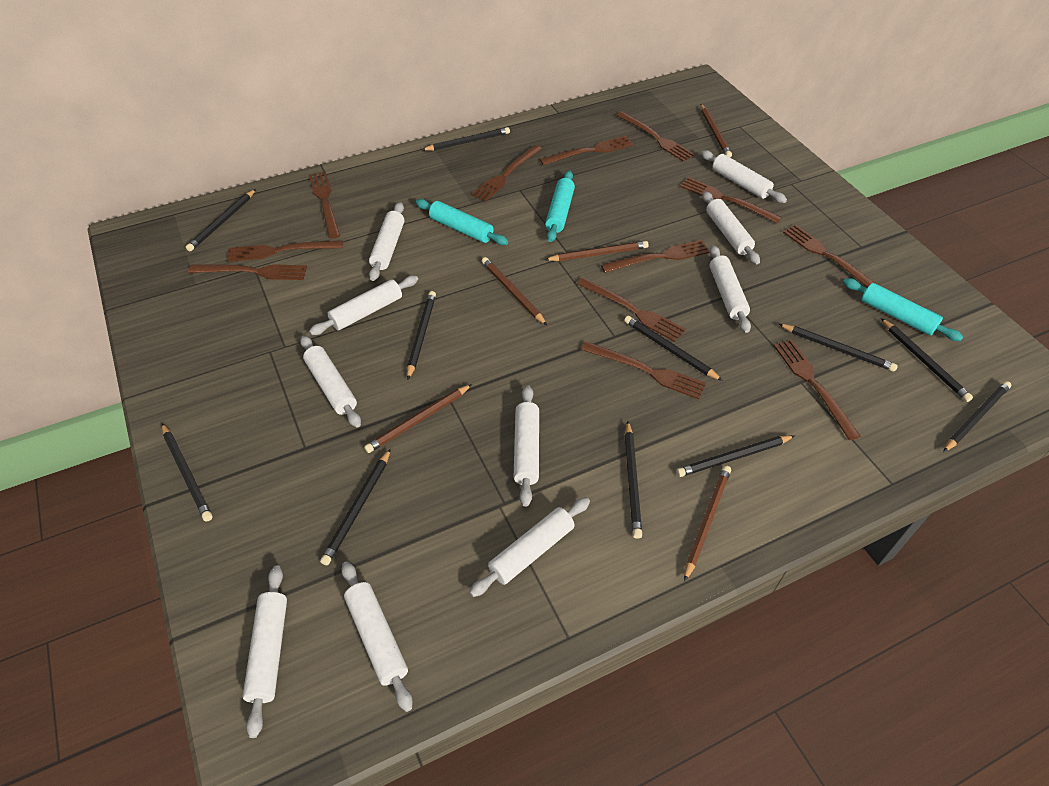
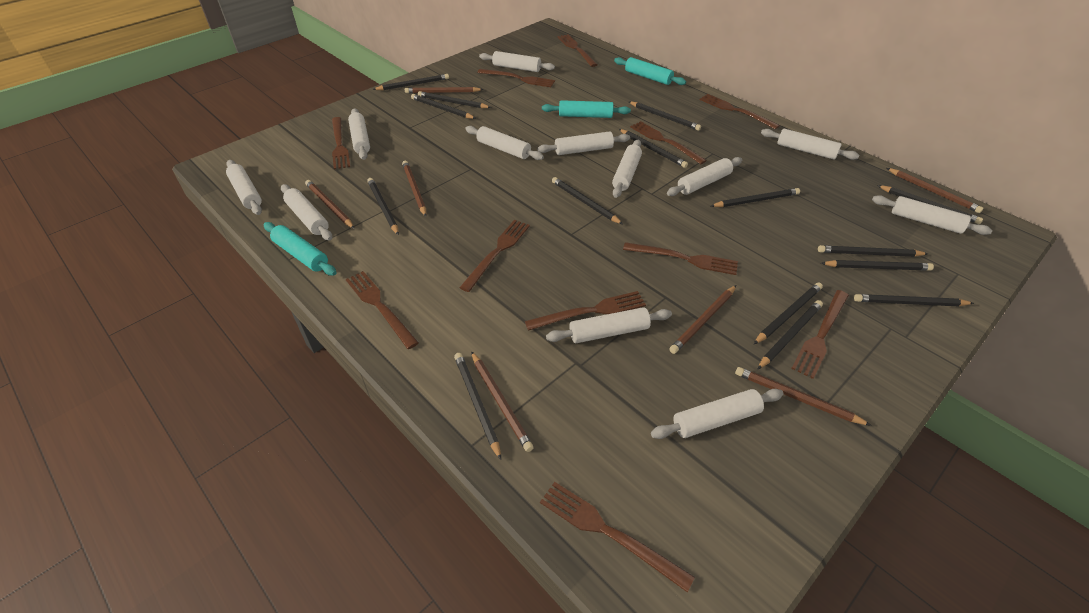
black pencil: [162,423,213,522] [186,189,256,251] [320,448,391,565] [407,291,436,380] [422,127,510,151] [624,316,723,381] [625,421,642,539] [676,435,795,477] [779,324,898,372] [881,318,973,402] [943,381,1011,452] = 11 -> [367,178,399,235] [373,74,449,90] [411,94,476,119] [418,91,491,108] [454,353,501,460] [552,177,623,224] [619,129,688,168] [629,102,701,131] [711,188,800,207] [754,283,823,344] [757,300,823,370] [818,245,928,257] [821,260,934,271] [854,294,974,306] [877,185,983,224] = 15
brown fork: [188,264,307,280] [227,240,343,262] [309,171,340,239] [471,145,542,202] [539,136,634,165] [577,277,686,342] [581,341,706,399] [601,240,709,273] [616,111,695,161] [680,177,782,223] [774,340,861,441] [783,225,876,288] = 12 -> [332,117,350,169] [346,271,419,349] [459,220,530,292] [477,69,555,87] [525,291,646,331] [540,482,695,592] [558,34,598,67] [623,242,738,275] [630,121,707,164] [700,94,780,129] [791,290,849,379] = 11
brown pencil: [364,384,472,453] [482,257,547,325] [545,241,649,261] [684,466,731,582] [701,104,732,157] = 5 -> [305,180,354,229] [402,161,426,217] [405,87,484,93] [471,351,534,452] [669,285,736,354] [735,367,872,426] [887,168,983,213] = 7
white rolling pin: [242,565,287,738] [300,335,361,428] [309,276,418,335] [341,561,413,712] [369,202,404,281] [469,497,590,597] [514,385,539,507] [701,150,787,203] [702,191,760,264] [709,245,751,333] = 10 -> [226,160,262,215] [281,184,332,241] [348,108,370,160] [465,126,544,160] [479,51,555,72] [537,131,630,155] [546,307,672,343] [612,139,642,198] [651,389,784,439] [667,157,742,196] [761,129,859,160] [872,195,992,235] = 12

